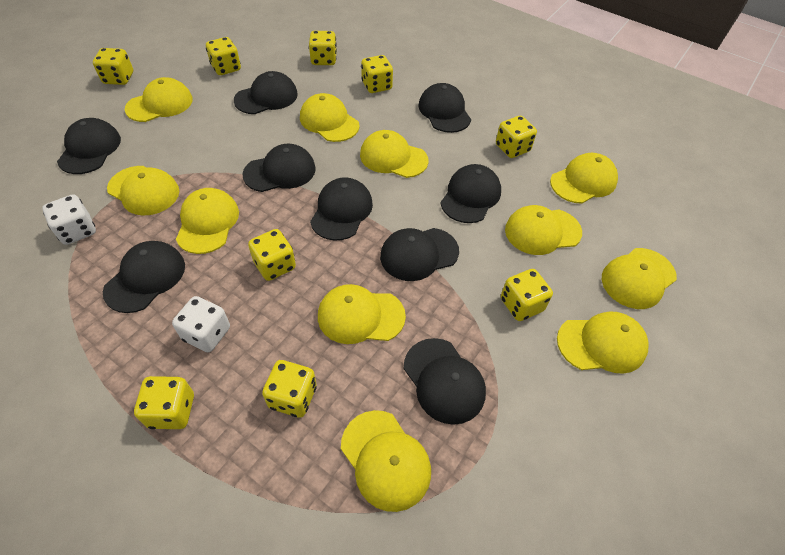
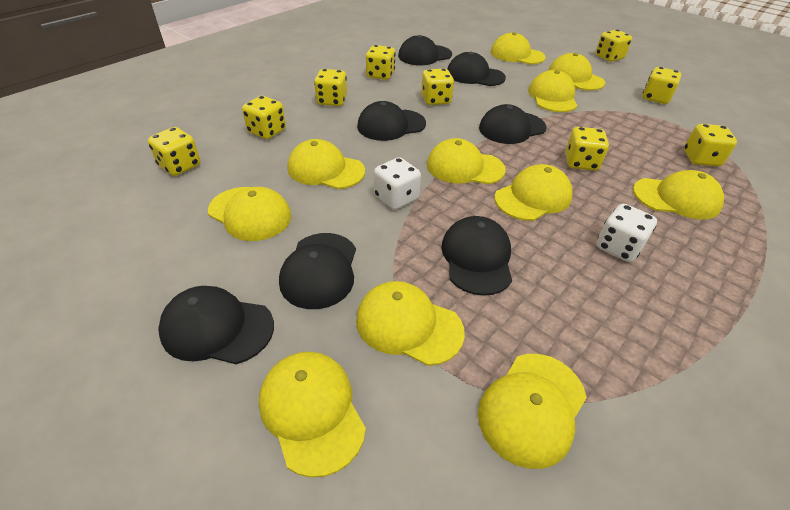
black cap: [57,118,121,174] [103,241,185,313] [234,71,298,114] [243,144,316,192] [310,177,373,241] [380,228,459,281] [404,338,486,425] [418,83,471,133] [440,164,501,223] = 9 -> [158,286,274,364] [279,233,356,309] [357,101,426,141] [398,35,452,65] [441,216,512,296] [447,52,506,86] [479,104,546,144] = 7

